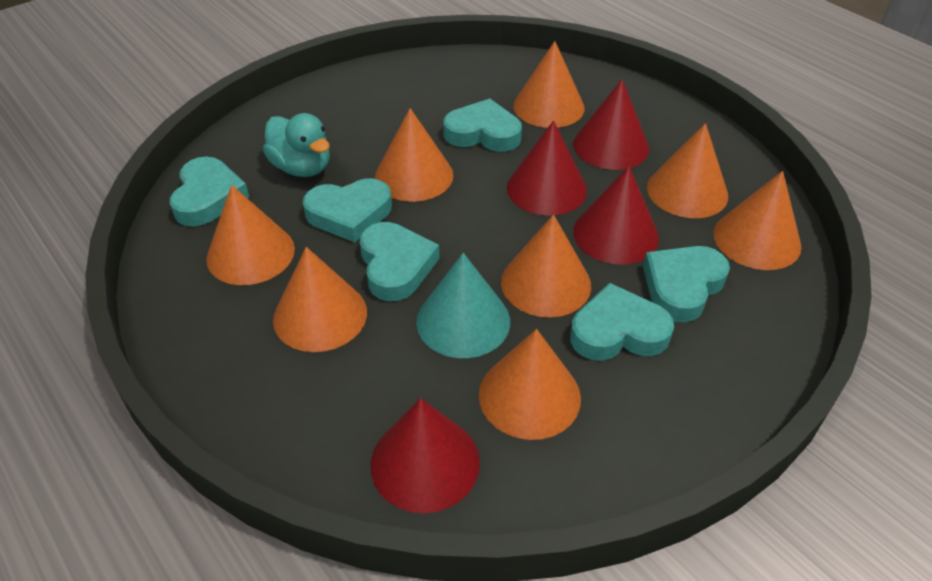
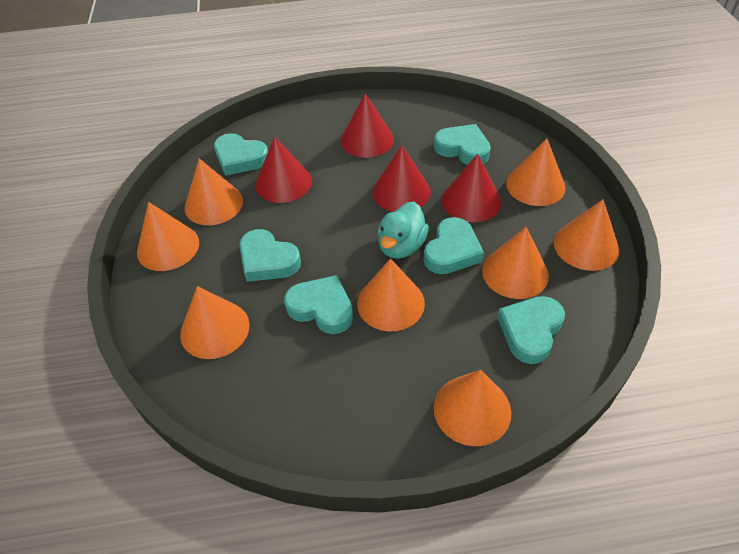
turquoise cone: [416,253,510,358] = 1 -> none = 0

